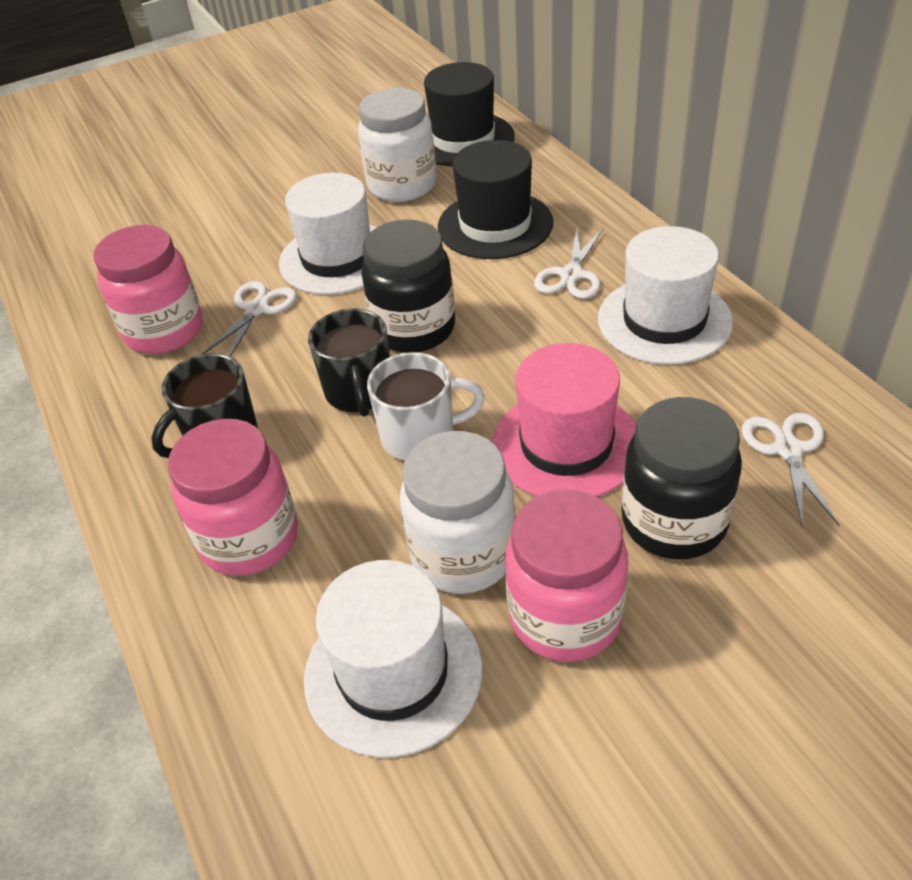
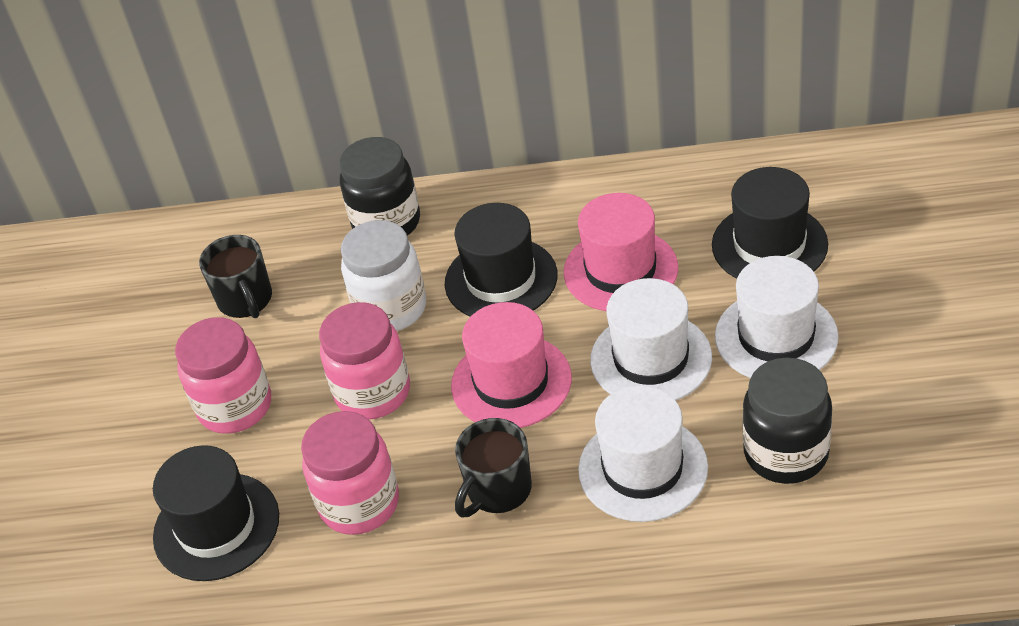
black hat: [424,62,515,166] [438,140,554,259] = 2 -> [153,445,279,581] [445,203,557,317] [712,167,828,279] = 3
pink hat: [492,343,636,497] = 1 -> [451,302,572,428] [564,193,678,311] = 2
white jar: [358,88,437,202] [400,431,516,594] = 2 -> [341,220,426,331] = 1
white mug: [367,352,485,461] = 1 -> none = 0
white scissors: [201,281,297,357] [534,228,604,299] [742,413,840,527] = 3 -> none = 0

